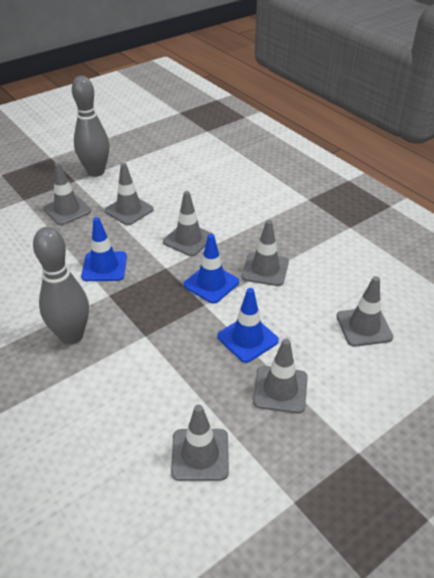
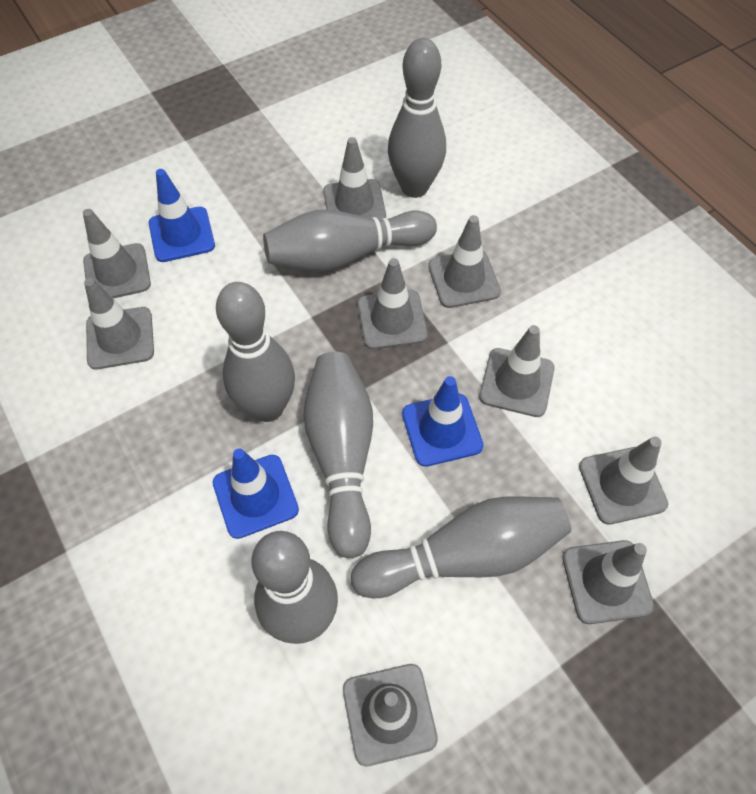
grey bowling pin: [33,227,89,345] [72,76,109,177] = 2 -> [216,282,295,422] [252,531,338,644] [263,210,437,272] [303,352,373,559] [351,496,571,598] [388,38,446,198] = 6
grey traffic cone: [43,163,91,225] [105,163,154,225] [163,191,213,256] [171,405,229,481] [242,220,289,286] [253,339,307,414] [336,276,393,347] = 7 -> [83,209,151,298] [84,278,154,369] [323,137,386,220] [343,664,438,766] [358,258,428,349] [428,215,501,308] [479,325,554,417] [562,540,654,624] [579,437,668,524] = 9

